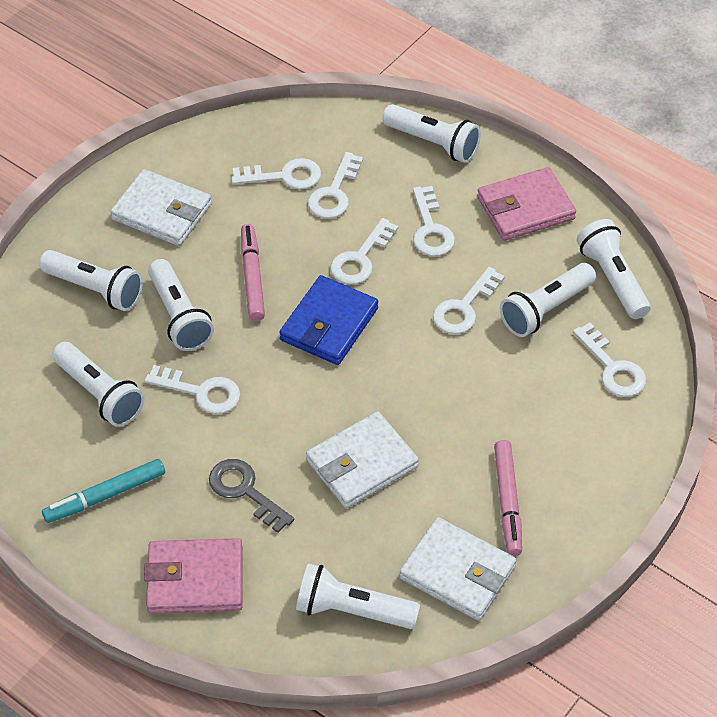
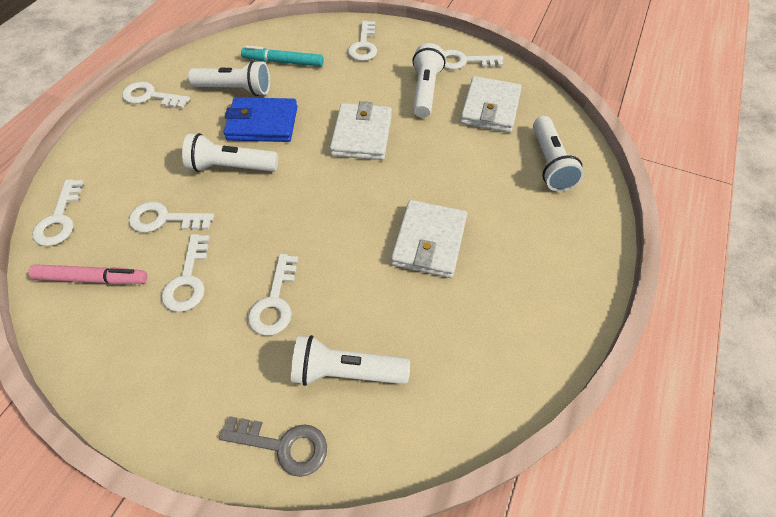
pink marker: [241,224,265,321] [494,440,522,556] = 2 -> [28,264,147,284] = 1
pink wallet: [144,538,243,614] [477,167,576,241] = 2 -> none = 0
white flashlight: [39,250,143,311] [52,342,144,427] [148,259,214,351] [296,563,420,629] [382,104,481,163] [500,263,596,337] [577,219,651,319] = 7 -> [182,133,278,172] [188,60,270,96] [291,335,410,386] [412,43,445,118] [533,116,584,192] = 5

